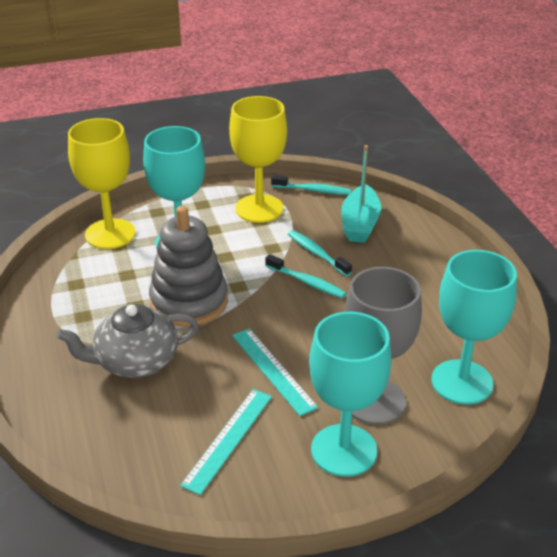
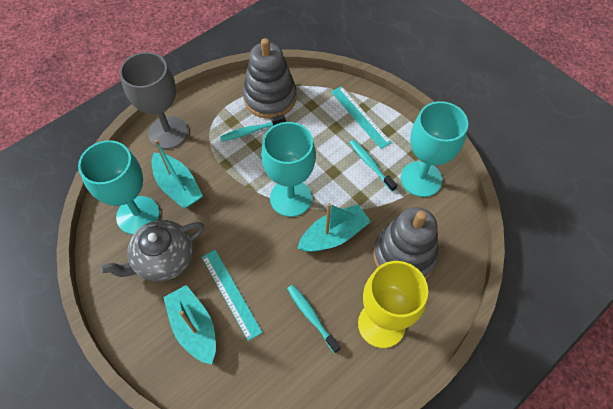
grey stacking toy: [149,206,228,327] = 1 -> [243,38,297,119] [373,207,439,279] = 2
turquoise boat: [341,145,381,243] = 1 -> [151,139,203,209] [163,285,216,365] [297,203,371,252] = 3
yellow goblet: [68,118,136,249] [229,96,287,223] = 2 -> [358,261,428,348] = 1

